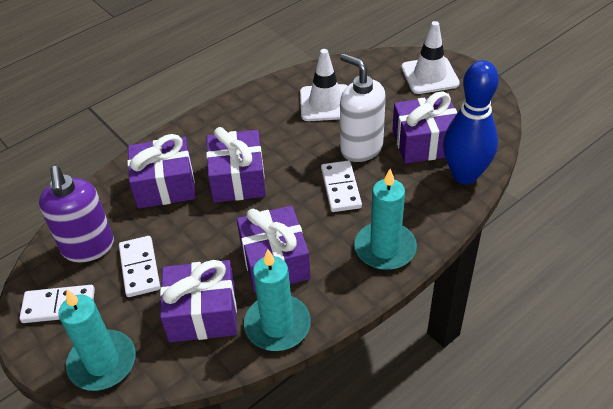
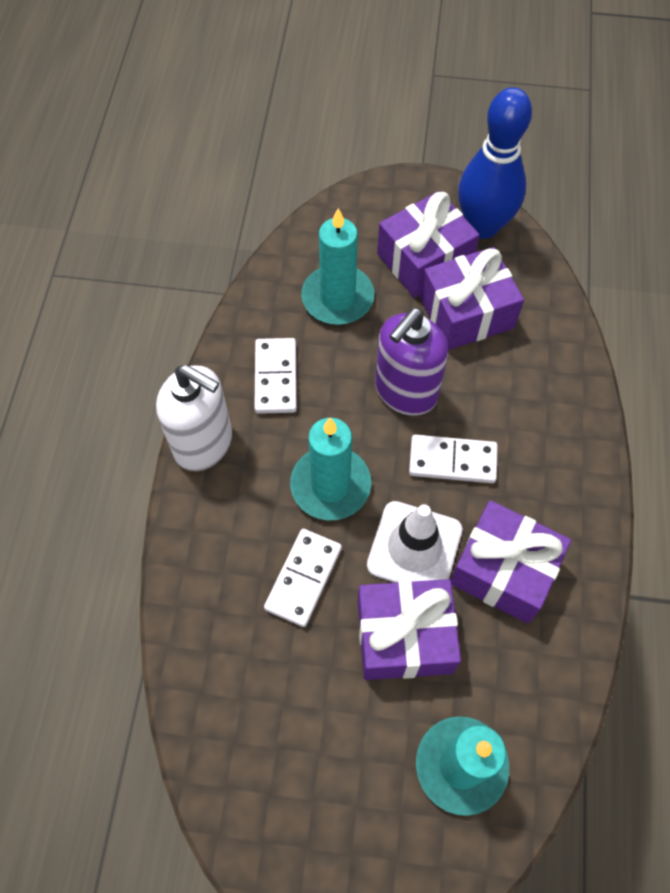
purple gift: [127,134,196,209] [160,260,237,342] [206,127,266,203] [237,205,311,293] [392,92,457,164] = 5 -> [358,579,461,680] [377,191,479,298] [420,247,524,350] [451,500,571,623] = 4
white traffic cone: [300,49,347,121] [401,21,460,94] = 2 -> [367,501,462,583] = 1

